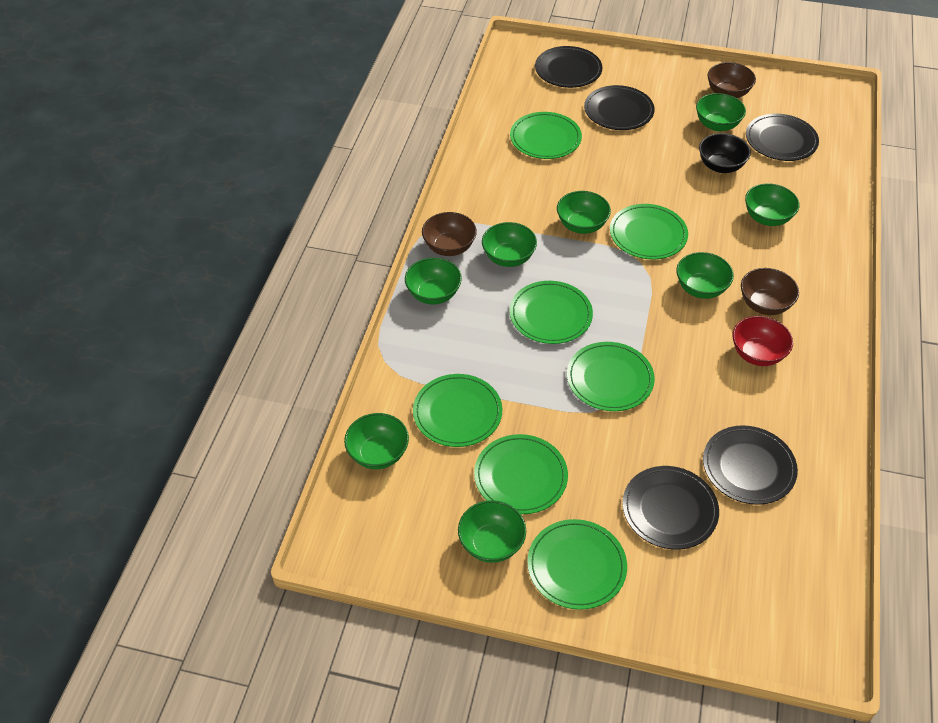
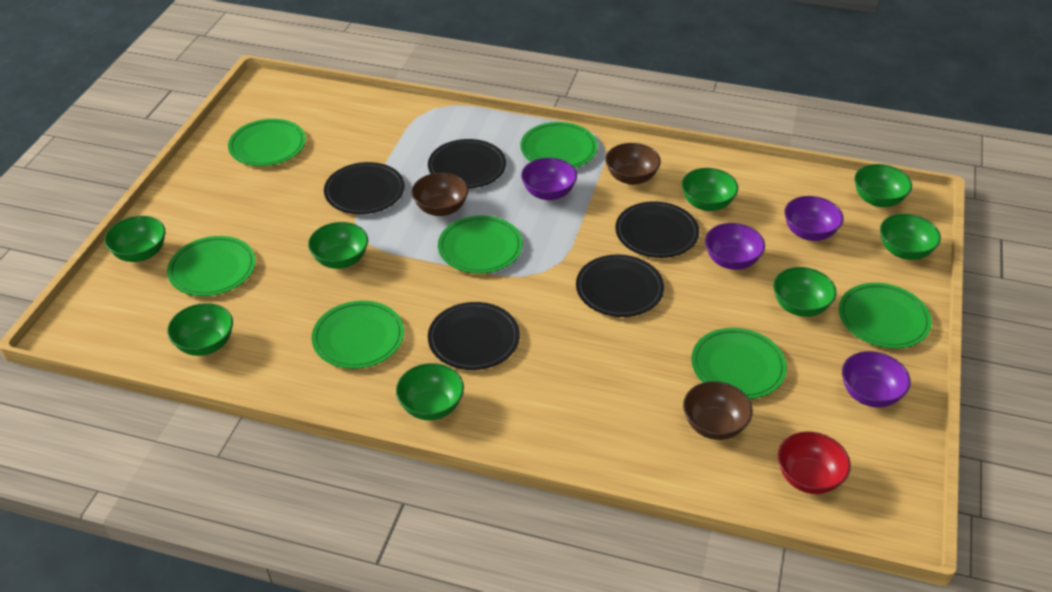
black bowl: [699,133,751,173] = 1 -> none = 0
purple bowl: none = 0 -> [521,158,577,200] [705,223,765,270] [784,196,843,241] [842,351,911,407] = 4

